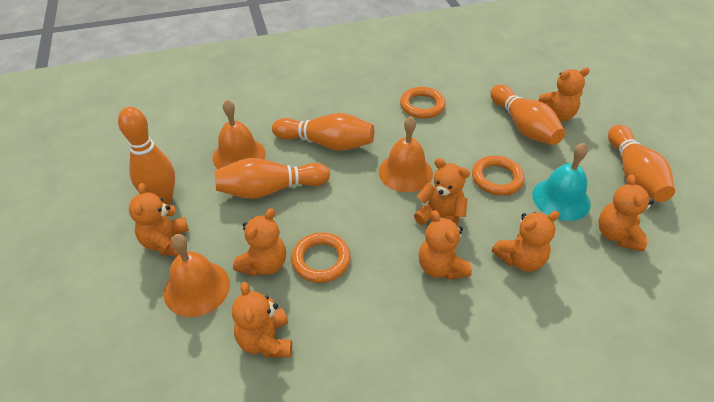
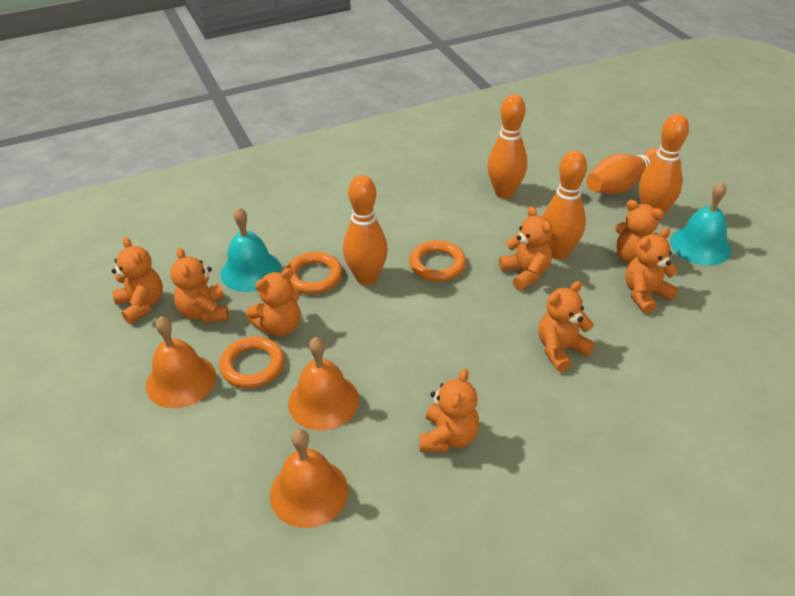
turquoise bell: [532,143,591,221] = 1 -> [220,207,281,292] [670,182,731,266] = 2

